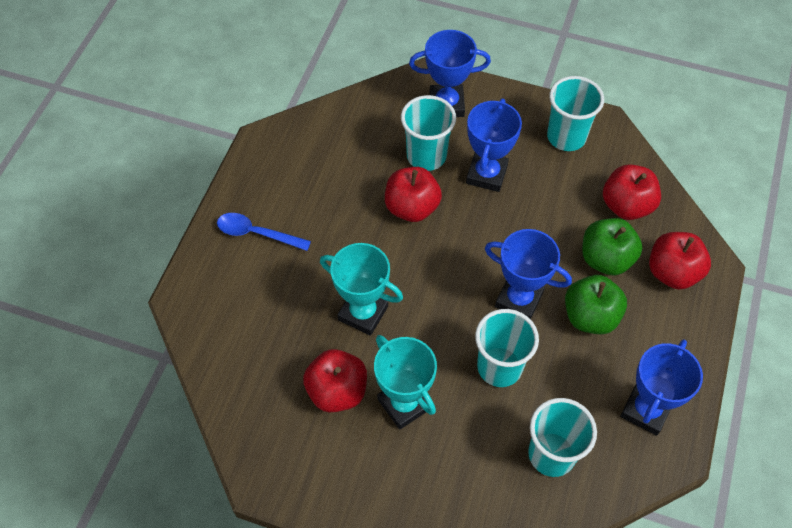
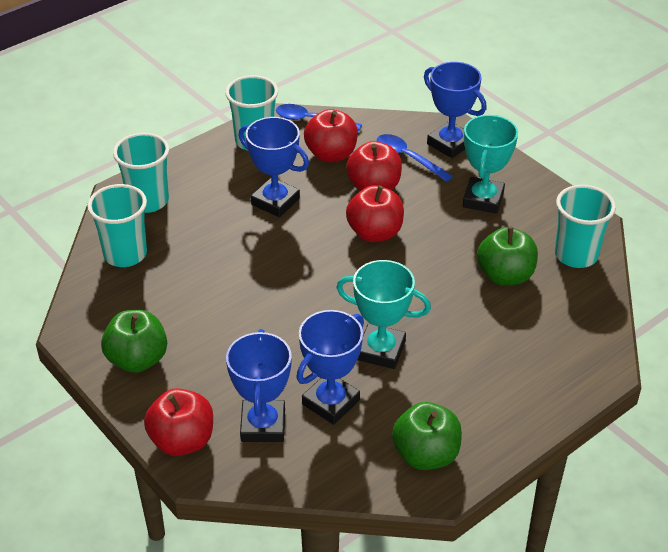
blue spoon: [217,213,311,251] = 1 -> [276,104,362,131] [377,134,453,182] = 2
green apple: [565,275,627,335] [582,218,642,276] = 2 -> [101,310,167,373] [392,402,462,470] [477,227,538,286] = 3

